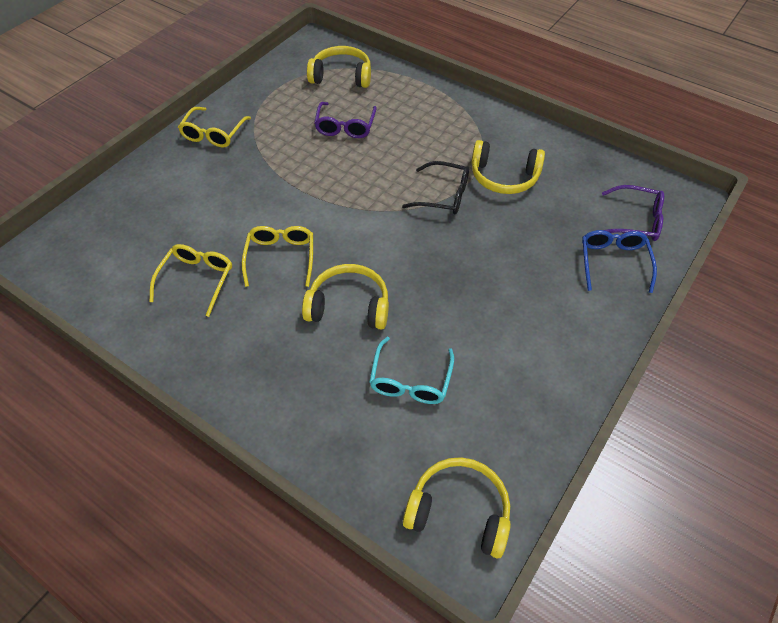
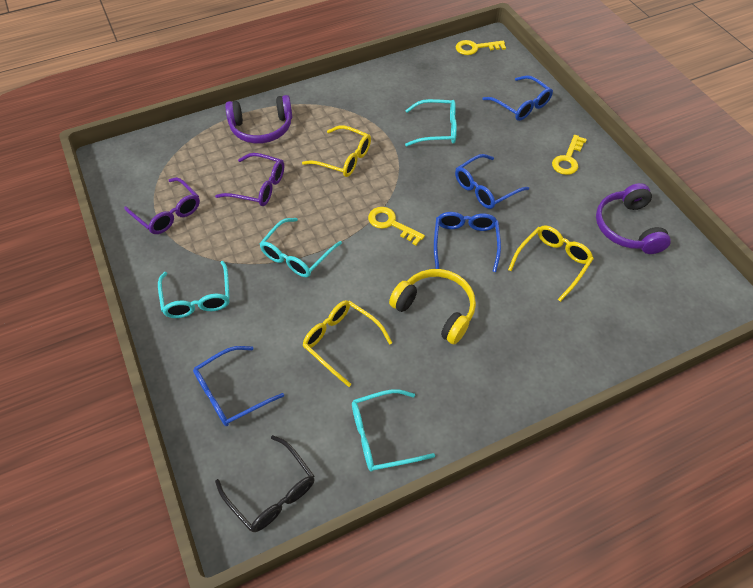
blue glasses: [582,230,657,293] = 1 -> [193,346,284,426] [434,212,501,272] [455,154,529,209] [482,75,553,121] = 4
purple headphones: none = 0 -> [225,95,292,144] [596,183,671,254] = 2
turquoise glasses: [369,337,454,404] = 1 -> [158,261,230,318] [259,218,342,277] [352,389,435,472] [405,99,457,146] = 4
yellow headphones: [302,264,389,330] [307,46,371,88] [403,457,511,558] [471,140,545,194] = 4 -> [389,269,476,344] = 1
yellow key: none = 0 -> [368,207,425,246] [456,40,506,55] [552,135,587,175] = 3

